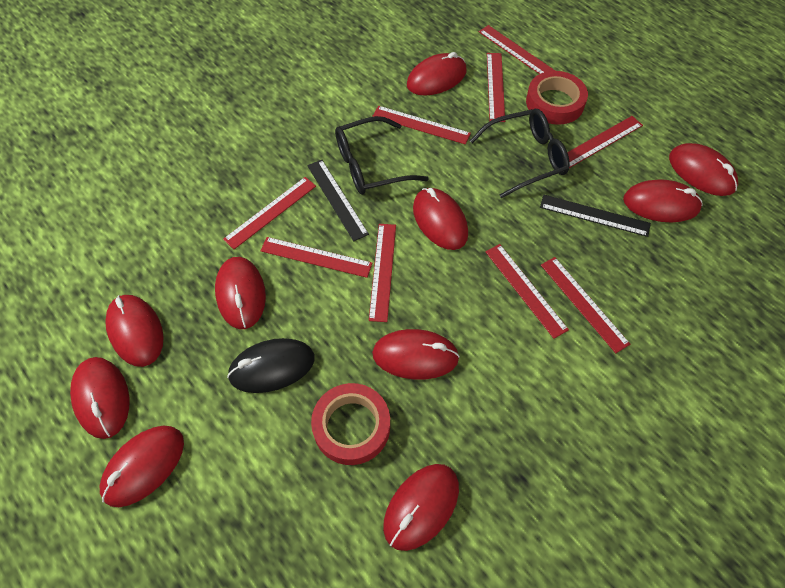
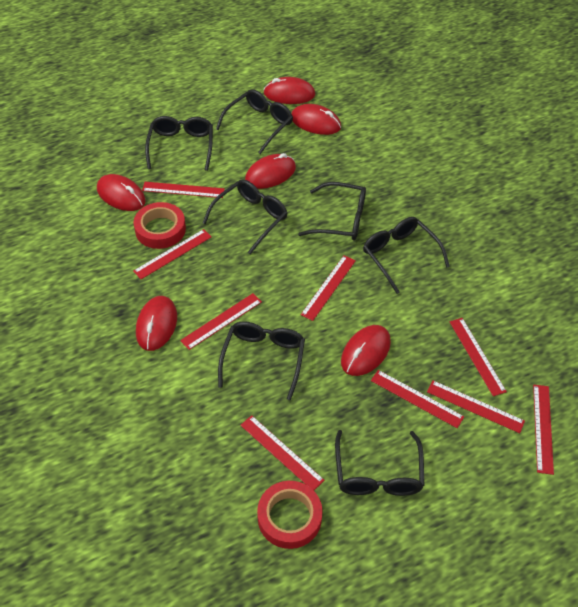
black glasses: [335,116,429,195] [470,109,570,198] = 2 -> [145,116,213,171] [203,179,288,254] [216,89,293,154] [218,321,305,401] [298,182,366,241] [335,430,425,496] [363,217,450,294] = 7
black mouse: [227,338,315,393] = 1 -> none = 0
black ruler: [307,160,369,241] [540,195,651,237] = 2 -> none = 0
red mouse: [70,357,129,439] [100,426,184,507] [105,295,164,367] [215,257,266,329] [372,329,460,380] [383,464,459,551] [407,52,466,96] [413,188,468,250] [623,179,703,222] [669,143,738,196] = 10 -> [97,174,146,211] [136,296,177,351] [245,153,296,189] [264,77,316,104] [291,104,341,135] [341,325,391,376] = 6

